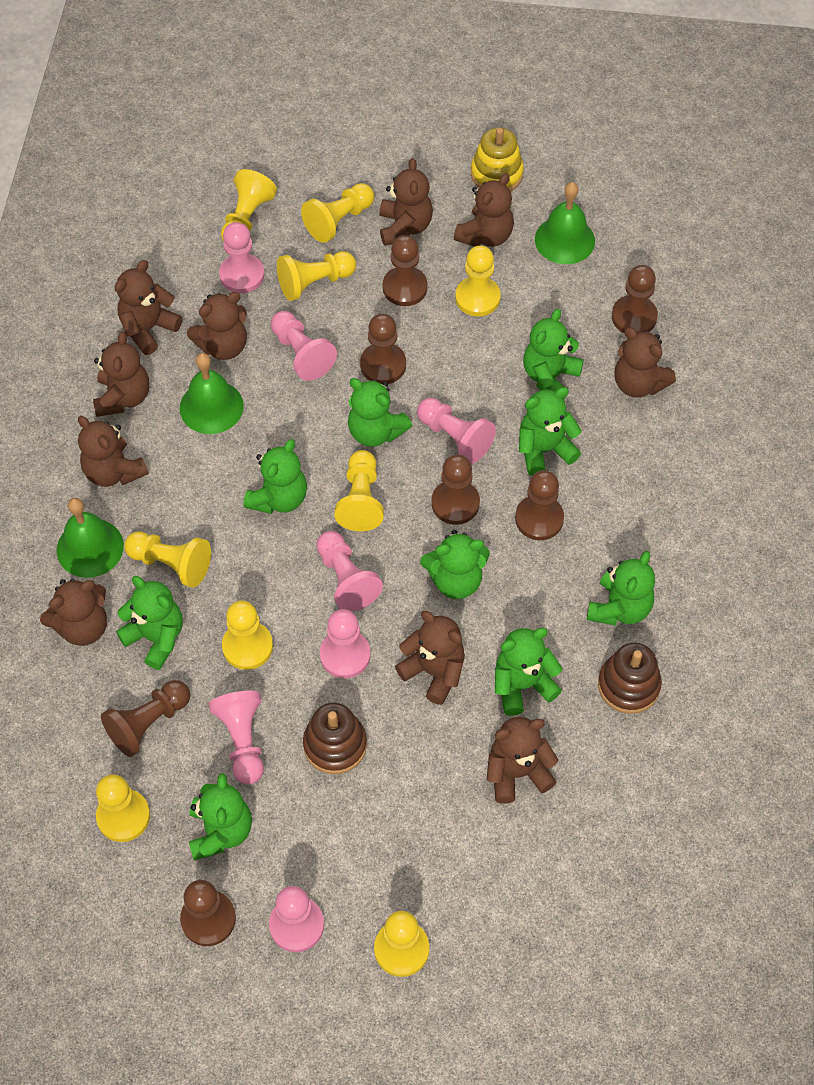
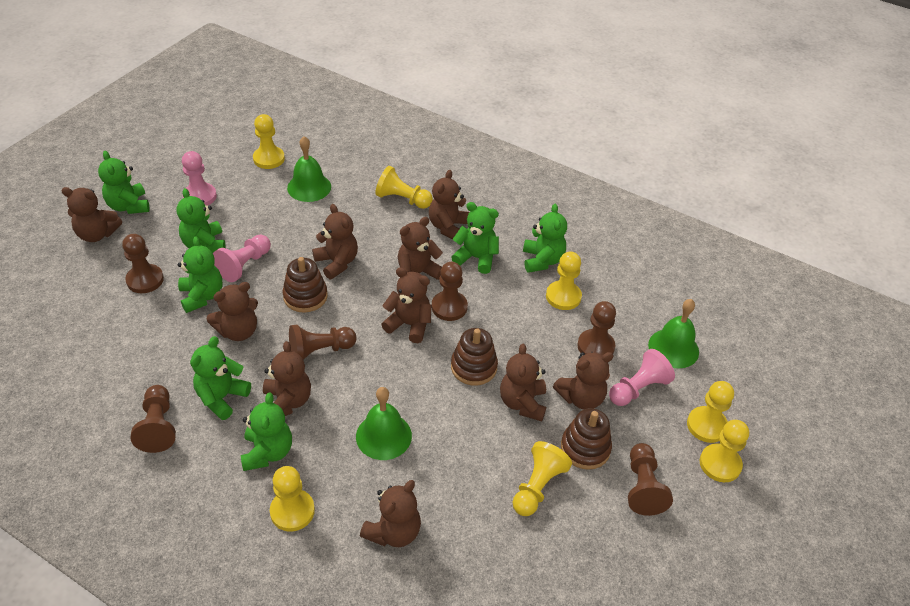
brown pawn: [101,680,190,757] [180,880,236,946] [360,314,406,384] [383,235,428,306] [431,454,480,525] [515,470,564,540] [612,265,658,333] = 7 -> [122,234,164,293] [131,385,176,453] [289,325,357,360] [432,262,468,321] [577,301,616,356] [628,443,673,516] = 6
brown stacking toy: [303,703,367,774] [598,643,662,714] = 2 -> [283,257,328,313] [451,328,498,385] [561,408,612,470] = 3
green teddy bear: [116,576,183,670] [189,773,252,860] [243,439,307,514] [348,378,412,447] [420,530,490,599] [495,628,563,716] [519,387,582,476] [523,309,584,399] [587,551,655,626] = 9 -> [98,151,150,214] [177,188,225,253] [178,236,222,313] [190,336,251,420] [241,392,292,471] [451,202,499,274] [523,204,567,273] = 7
pink pawn: [209,691,264,784] [219,222,264,293] [269,886,324,952] [270,311,337,381] [316,531,383,612] [320,609,371,678] [417,398,496,464] = 7 -> [182,151,217,206] [213,235,271,282] [609,349,675,406] = 3
yellow pawn: [96,774,150,842] [124,532,211,588] [221,169,277,241] [222,600,273,670] [277,251,356,301] [301,183,374,243] [334,450,384,531] [374,911,429,977] [455,245,501,317] = 9 -> [253,114,285,169] [270,466,315,532] [375,166,433,209] [513,441,572,516] [546,252,582,310] [687,381,734,443] [700,420,749,482] = 7
yellow stacking toy: [471,128,524,191] = 1 -> none = 0

